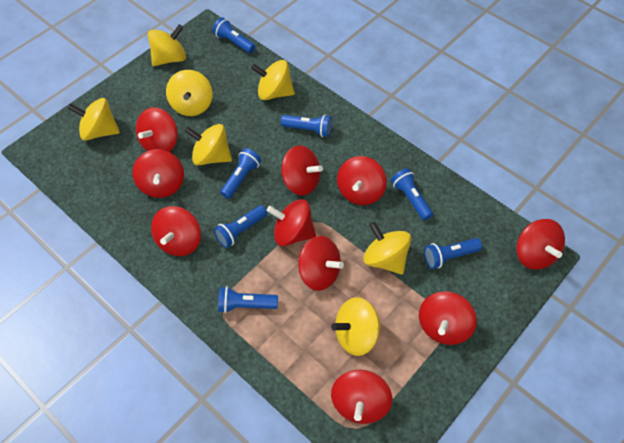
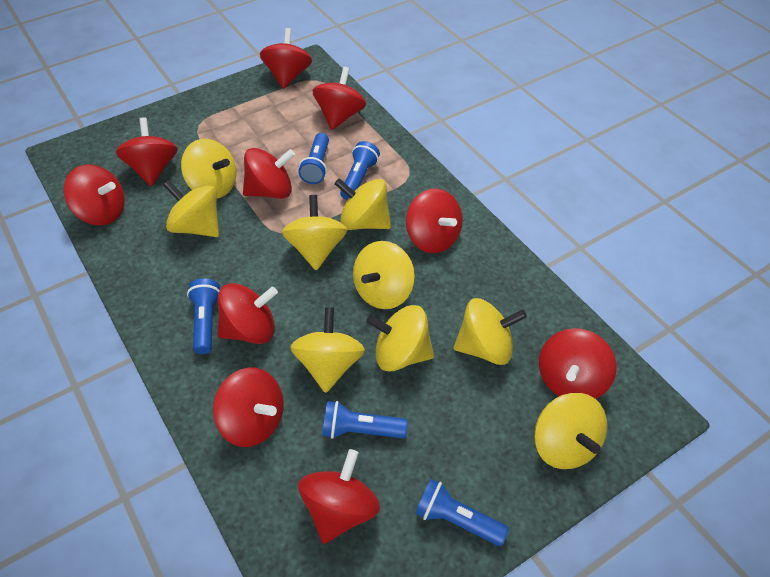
blue flashlight: [212,17,255,53] [214,205,267,248] [218,286,278,313] [220,148,261,199] [281,115,332,137] [391,168,433,220] [424,238,482,269] = 7 -> [187,278,220,354] [298,133,329,184] [322,401,408,439] [340,141,380,200] [415,479,509,546] = 5
yellow spinning top: [67,98,120,141] [148,24,186,66] [166,70,213,116] [185,124,232,166] [251,60,295,100] [331,297,381,356] [363,222,411,275] = 7 -> [163,180,219,237] [181,139,236,199] [282,195,347,270] [290,307,365,393] [334,178,391,230] [353,241,415,309] [366,305,434,371] [454,298,527,365] [534,393,607,469] = 9

